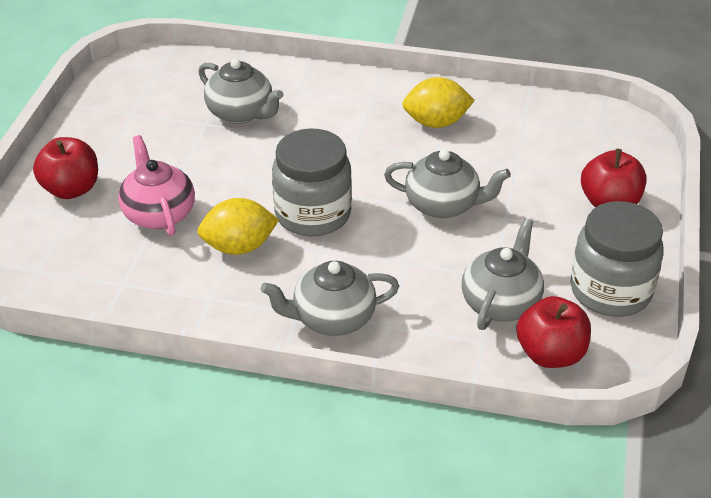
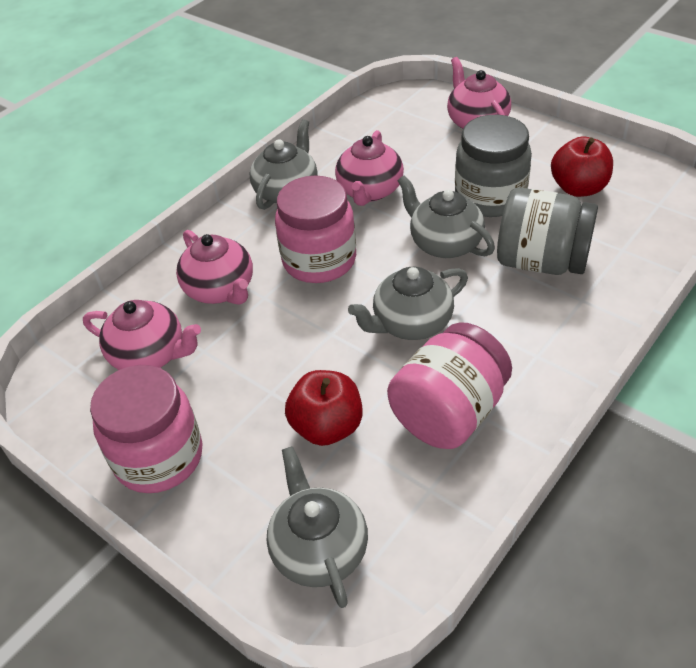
pink jar: none = 0 -> [90,365,203,493] [275,176,356,283] [387,322,512,449] = 3
pink teapot: [118,135,195,236] = 1 -> [83,300,201,370] [176,230,253,305] [335,130,404,206] [447,57,511,129] = 4
red apple: [33,137,98,199] [516,296,591,368] [581,149,646,208] = 3 -> [285,370,363,446] [551,136,613,197] = 2
yellow lemon: [197,198,279,255] [402,77,475,128] = 2 -> none = 0

